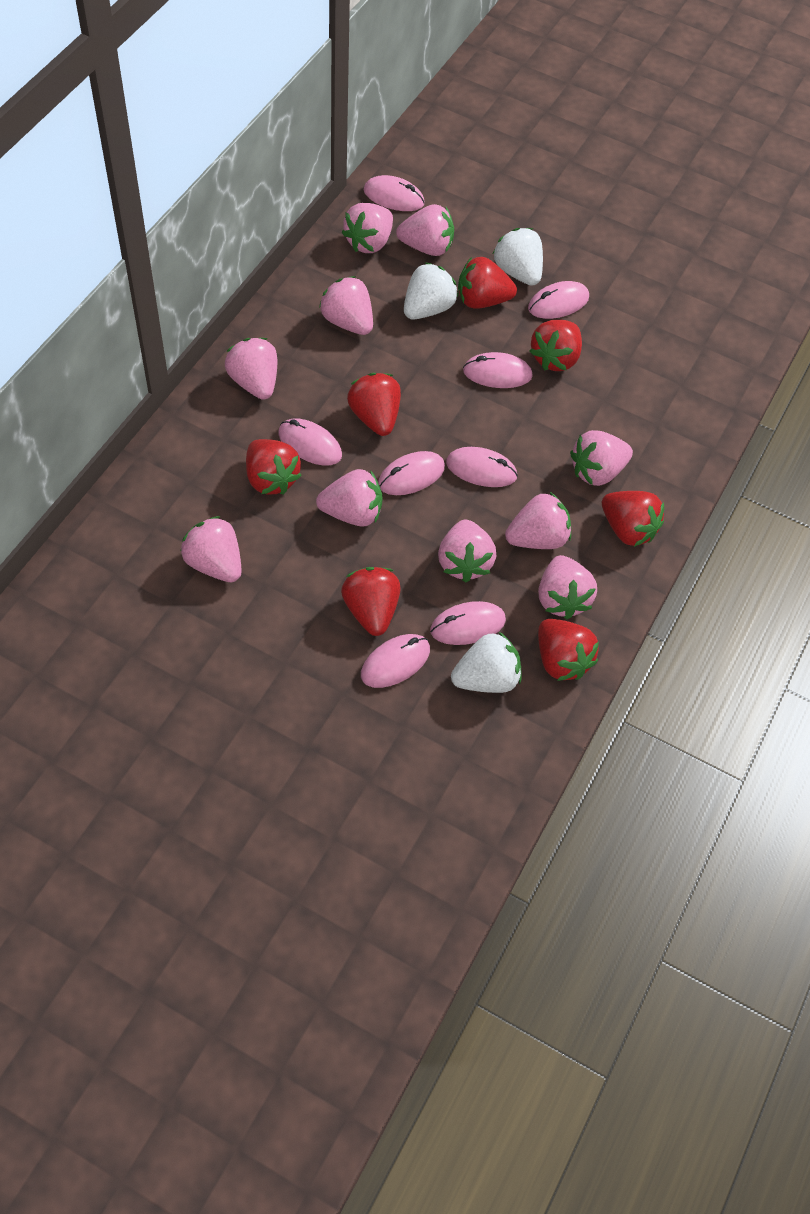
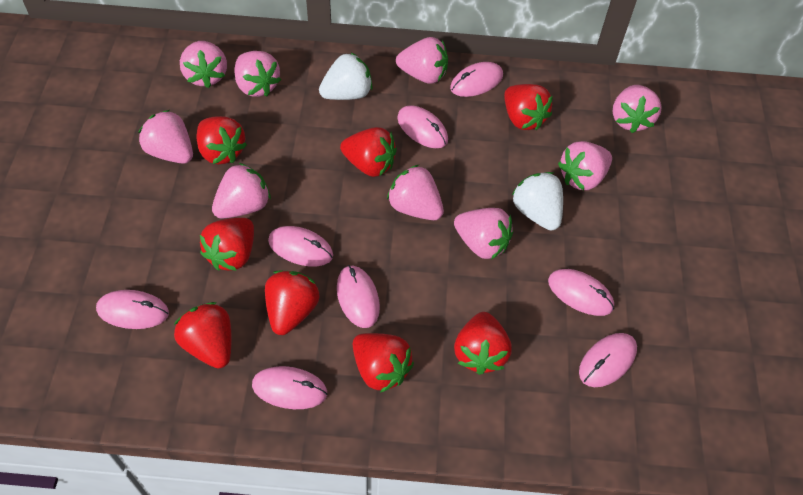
pink strawberry: [180,516,242,582] [225,338,277,400] [316,469,383,527] [319,276,373,335] [342,203,393,253] [396,204,454,256] [438,519,497,582] [505,492,571,549] [538,555,597,619] [570,430,633,486] = 10 -> [138,110,193,164] [180,41,227,88] [212,163,271,219] [234,51,281,97] [387,165,444,220] [396,37,448,84] [454,208,513,260] [558,141,612,190] [613,85,662,133] = 9
red strawberry: [246,439,302,495] [341,567,401,636] [347,373,401,436] [458,257,517,309] [529,320,582,371] [538,619,599,681] [602,491,664,547] = 7 -> [174,302,232,369] [196,116,247,164] [200,218,254,271] [265,271,319,335] [340,127,397,177] [352,333,414,393] [454,312,512,375] [504,84,553,130] = 8
white strawberry: [404,262,458,319] [451,632,521,693] [493,228,543,286] = 3 -> [319,53,373,100] [512,172,563,231] = 2

